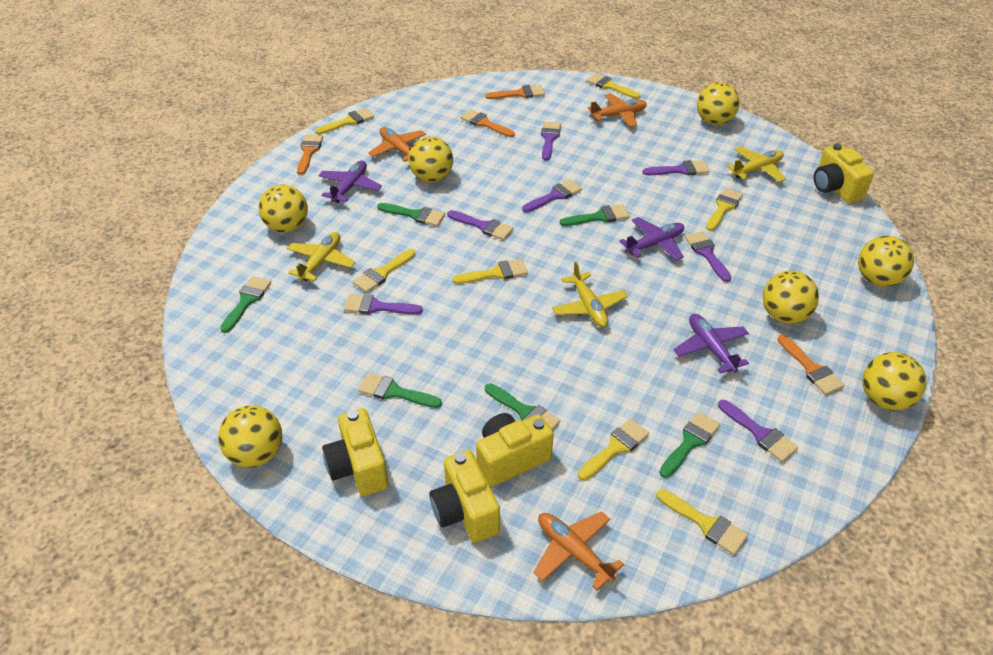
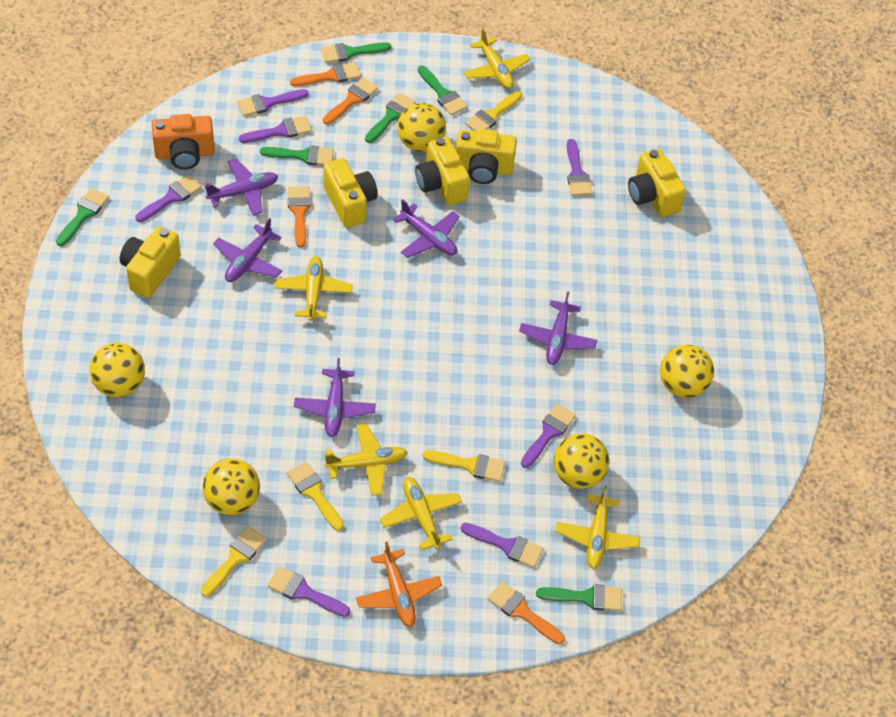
orange camera: none = 0 -> [152,114,215,169] = 1
orange plane: [368,127,426,162] [534,511,624,590] [588,93,647,127] = 3 -> [356,541,442,627] = 1
purple plane: [318,161,382,203] [619,217,684,261] [674,314,749,374] = 3 -> [204,159,278,216] [213,218,282,282] [294,358,376,437] [393,199,460,258] [519,291,597,365] = 5
yellow ball: [218,405,282,468] [258,184,308,233] [408,137,453,182] [697,82,740,125] [763,271,819,324] [858,236,914,287] [862,352,927,411] = 7 -> [90,343,145,397] [203,458,260,515] [398,103,446,152] [554,433,609,489] [660,345,714,398] = 5
yellow brush: [315,108,374,134] [352,249,416,293] [453,259,528,284] [578,419,649,480] [587,73,641,99] [656,489,748,555] [706,188,743,231] = 7 -> [201,526,267,597] [287,462,344,531] [423,450,505,482] [465,91,522,131] = 4
yellow camera: [322,408,388,496] [429,450,500,543] [476,413,554,487] [814,143,874,203] = 4 -> [120,226,181,298] [323,158,378,228] [415,136,470,205] [456,129,517,184] [628,149,686,217] = 5
yellow plane: [287,232,356,282] [552,261,628,327] [726,146,786,182] = 3 -> [275,256,353,321] [324,423,408,496] [380,477,462,550] [463,28,530,89] [556,485,640,569] = 5

